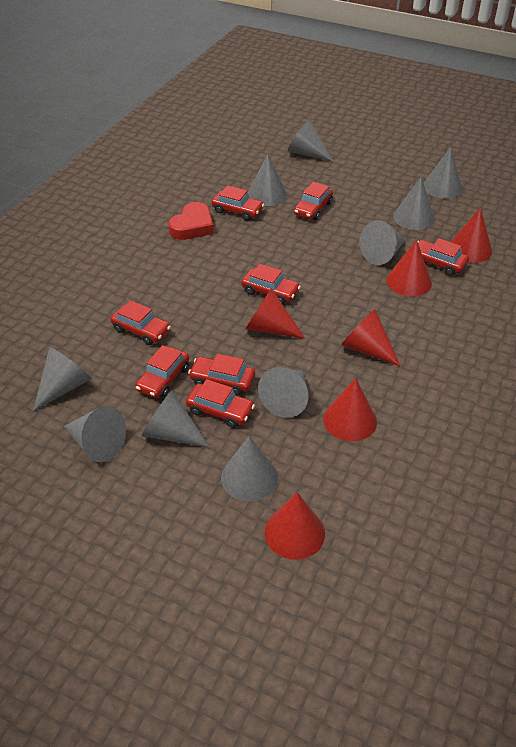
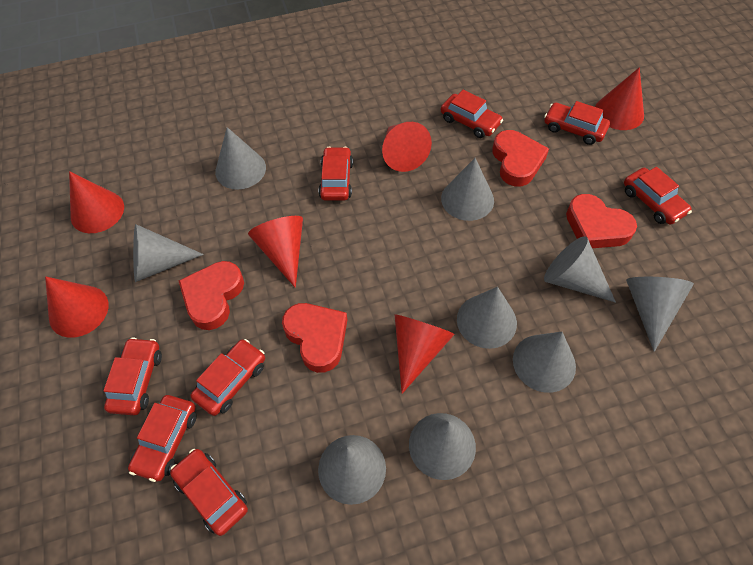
grey cone: [33,347,92,411] [64,406,126,463] [142,390,210,448] [221,436,278,502] [248,154,287,206] [258,367,308,418] [288,120,333,162] [360,220,405,265] [393,177,435,230] [423,147,462,199] = 10 -> [133,224,204,282] [215,127,266,190] [318,435,386,505] [409,413,476,480] [441,158,494,221] [457,287,517,349] [513,332,576,393] [544,236,616,303] [626,277,694,352] = 9
red heart: [169,202,214,240] = 1 -> [179,261,244,330] [282,303,347,373] [492,130,549,187] [566,194,637,248] = 4

